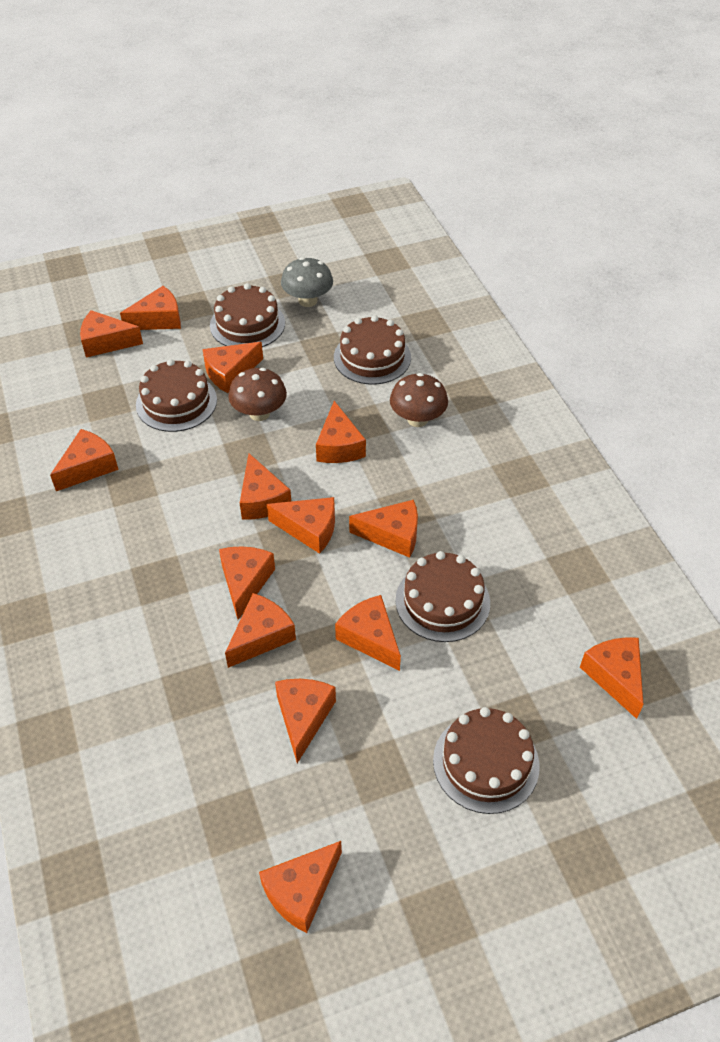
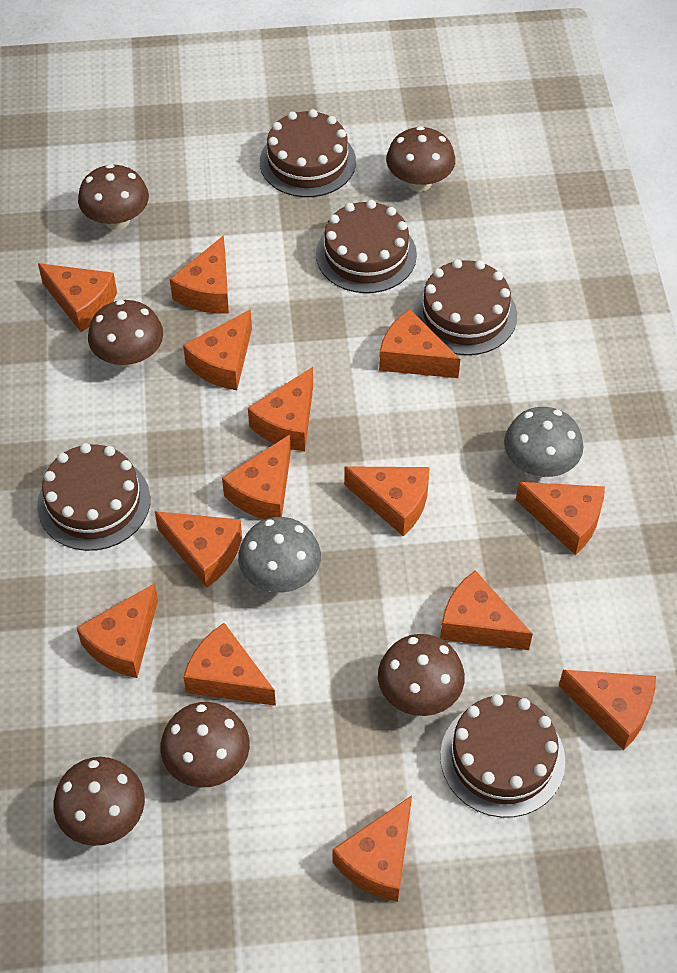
brown mushroom: [228,368,287,421] [390,373,448,427] = 2 -> [53,757,145,846] [78,164,149,230] [88,300,163,368] [160,702,250,788] [378,634,465,716] [386,126,455,192] = 6
grey mushroom: [281,257,333,307] = 1 -> [238,517,321,593] [504,407,583,477] = 2

